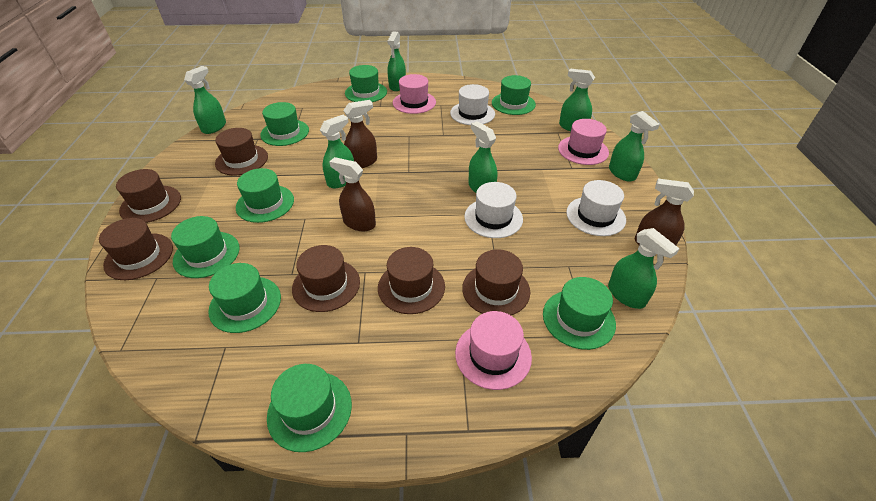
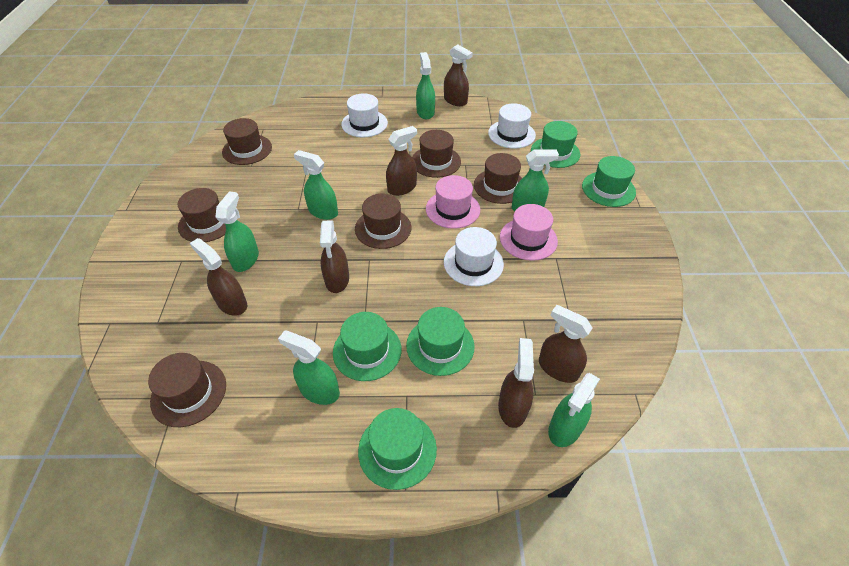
brown spray bottle: [329,157,376,231] [343,100,377,168] [635,179,694,245] = 3 -> [190,238,247,316] [320,220,349,293] [386,126,417,196] [444,44,473,106] [498,338,534,428] [539,305,592,383] = 6
green hat: [171,216,240,278] [208,263,281,333] [236,168,294,223] [260,102,309,146] [267,364,352,452] [345,65,387,102] [492,75,536,115] [543,277,616,350] = 8 -> [333,312,402,381] [358,408,437,490] [406,307,475,376] [531,121,581,168] [582,156,636,207] = 5
green spray bottle: [184,66,226,134] [320,115,354,188] [387,31,406,91] [469,121,497,193] [559,69,595,131] [608,228,680,309] [609,111,660,181] = 7 -> [215,191,259,272] [278,330,340,405] [294,150,338,220] [416,52,435,119] [512,149,559,211] [548,373,600,447] = 6
pink hat: [393,74,436,114] [455,311,532,390] [558,119,609,165] = 3 -> [426,175,480,229] [500,204,558,261] = 2

